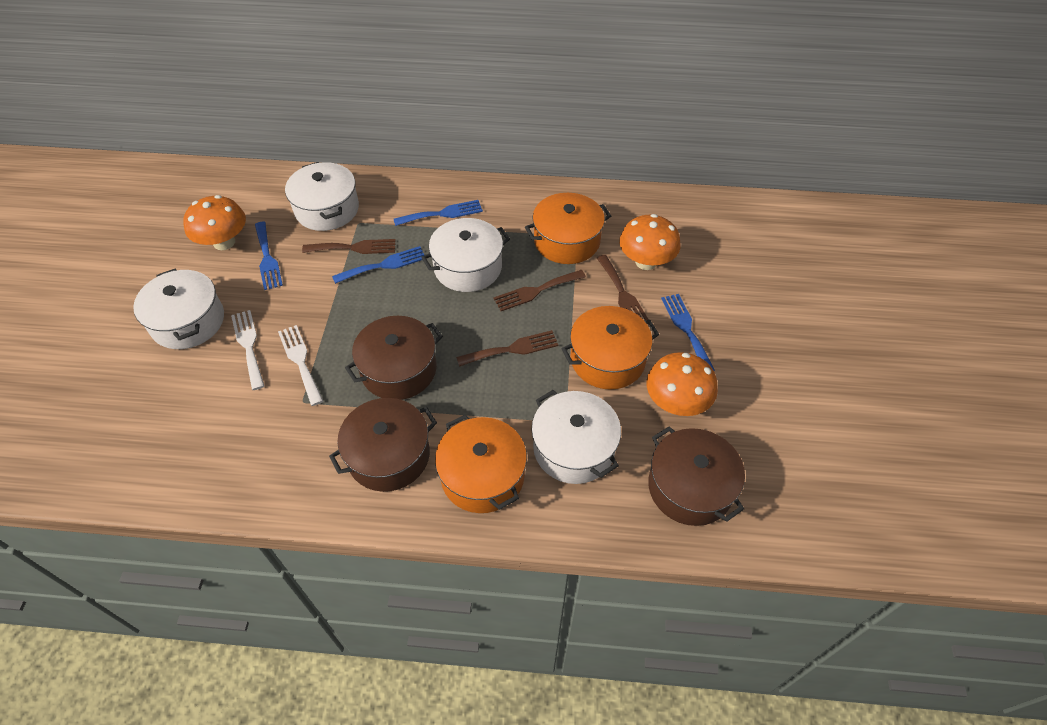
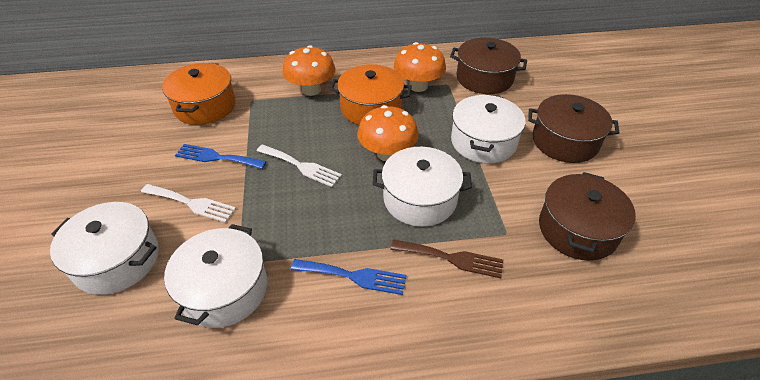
blue fork: [255,222,283,290] [332,246,425,284] [394,200,483,226] [661,294,715,371] = 4 -> [175,144,266,169] [291,259,406,295] = 2
brown fork: [302,239,396,254] [456,330,558,367] [493,270,586,311] [597,255,649,324] = 4 -> [390,239,503,278] = 1
orange pot: [435,415,527,513] [525,193,611,264] [561,306,659,390] = 3 -> [162,63,235,125] [330,64,412,125] = 2

